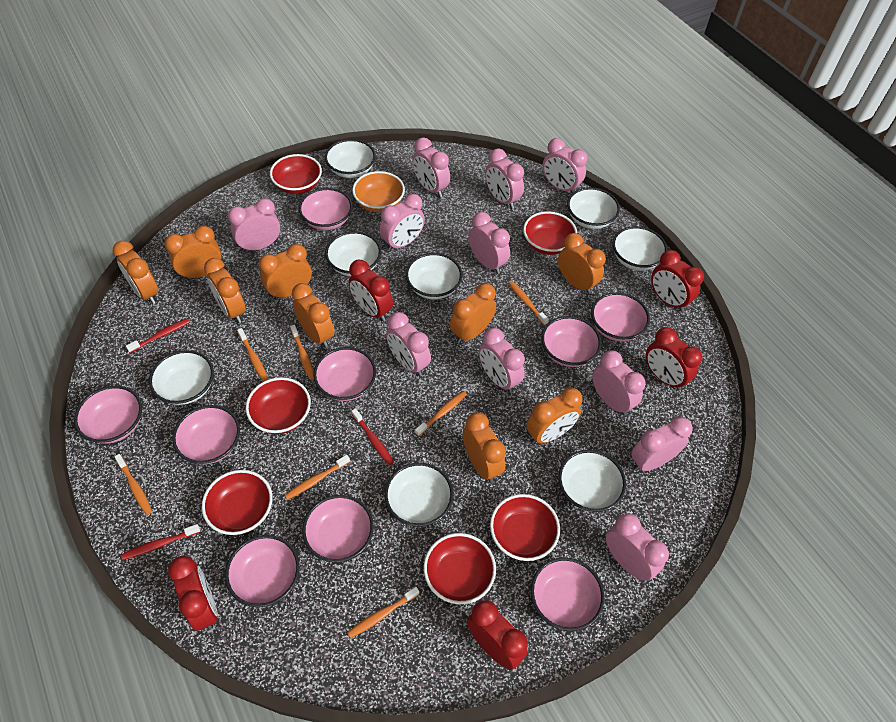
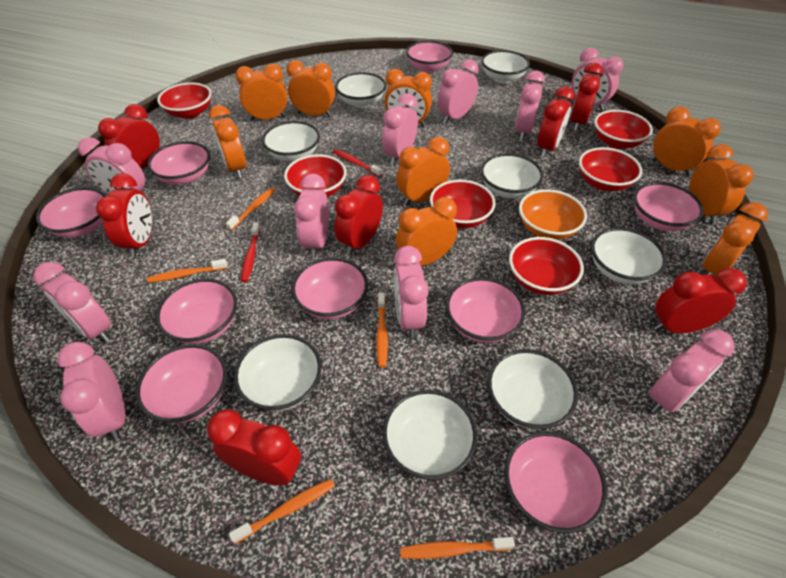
orange toothbrush: [114,454,152,515] [237,328,268,381] [284,455,350,500] [290,325,314,380] [347,587,419,638] [415,391,467,436] [508,281,549,325] = 7 -> [147,259,227,283] [226,188,275,231] [229,479,335,544] [376,293,388,367] [400,537,515,559] = 5
pink clock: [228,198,280,252] [379,194,425,251] [386,312,431,376] [412,137,450,197] [469,212,510,274] [479,328,525,393] [485,148,524,209] [542,138,587,193] [592,350,645,416] [606,513,669,581] [631,416,693,471] = 11 -> [33,262,111,343] [57,342,125,440] [78,137,145,194] [294,173,329,257] [382,94,418,165] [393,246,428,338] [438,59,479,124] [515,71,545,141] [572,48,624,111] [649,329,735,414] = 10
red clock: [168,556,218,631] [349,260,393,322] [467,600,528,670] [646,327,703,390] [651,250,704,312] = 5 -> [96,173,152,257] [98,104,160,169] [207,409,301,486] [334,175,383,255] [537,87,575,157] [570,63,603,131] [653,268,747,334] = 7
red toothbrush: [121,524,200,560] [126,318,190,353] [352,408,394,465] = 3 -> [241,223,260,282] [333,149,382,177] = 2

